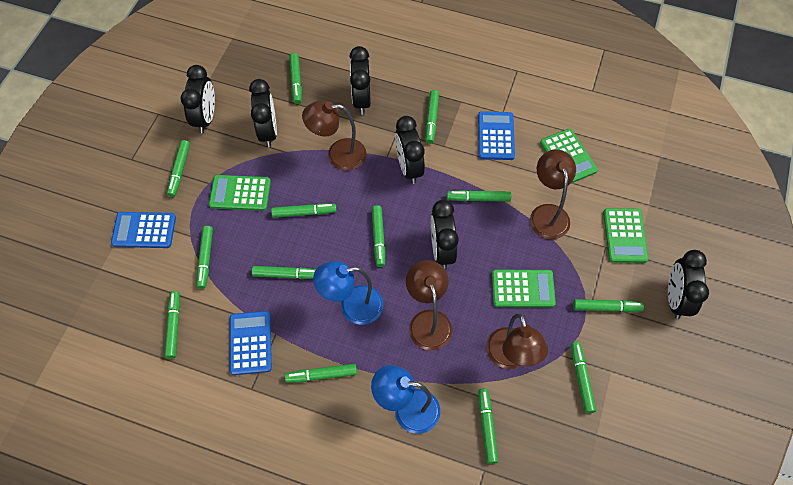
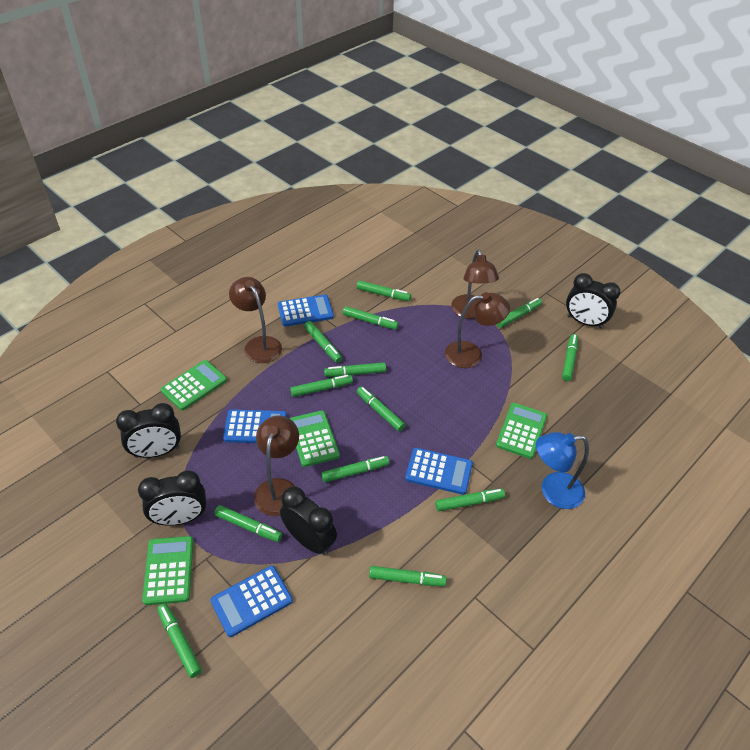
black clock: [181,65,215,133] [249,79,277,147] [349,46,371,115] [395,116,425,184] [431,200,459,269] [668,250,709,319] = 6 -> [116,403,181,458] [138,470,206,526] [280,486,337,556] [566,273,621,329] = 4
blue calculator: [111,212,176,248] [230,311,272,375] [478,111,515,160] = 3 -> [210,566,293,637] [223,409,287,443] [278,295,334,327] [405,448,473,495] = 4
blue lamp: [313,261,383,325] [371,365,440,434] = 2 -> [536,432,589,509] = 1

